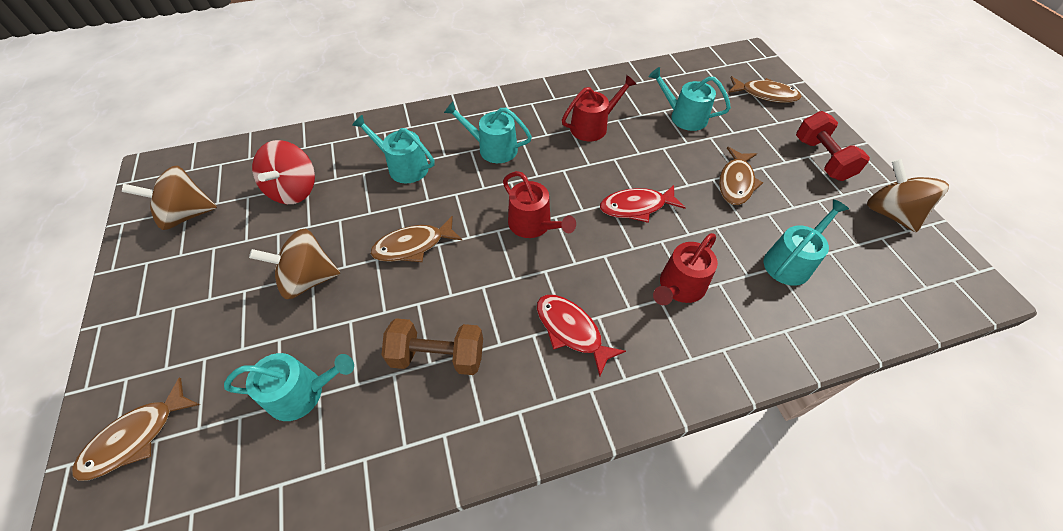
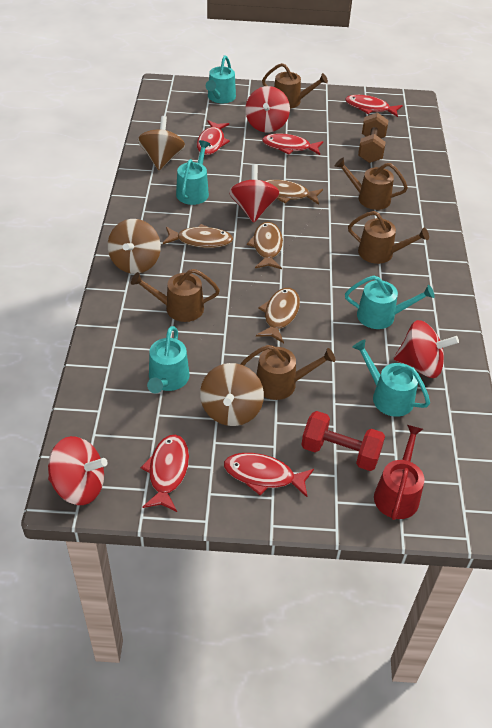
brown watering can: none = 0 -> [131,269,220,322] [240,345,335,400] [262,63,328,109] [335,158,408,210] [348,211,429,264] = 5
red fish: [537,295,626,376] [600,185,686,223] = 2 -> [141,435,189,512] [197,120,230,155] [224,453,314,497] [262,134,323,155] [345,95,403,117] = 5
red spinning top: [252,140,315,204] = 1 -> [48,436,108,505] [229,164,279,223] [245,86,290,132] [394,320,459,378] = 4
red watering can: [503,171,576,238] [562,75,637,141] [653,233,718,305] = 3 -> [374,425,424,520] = 1

